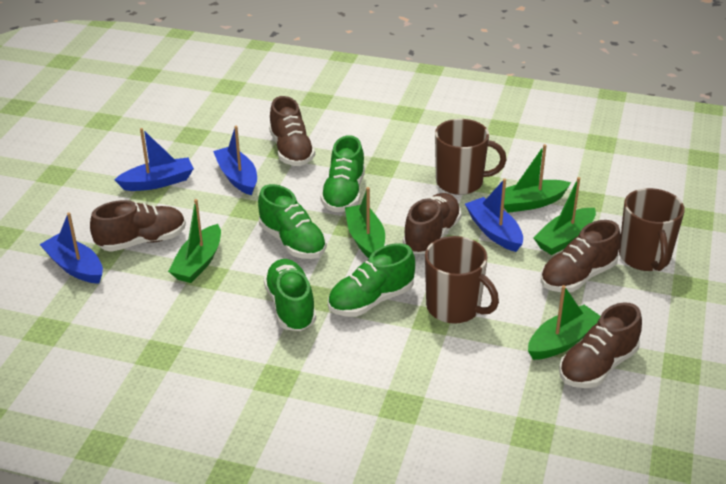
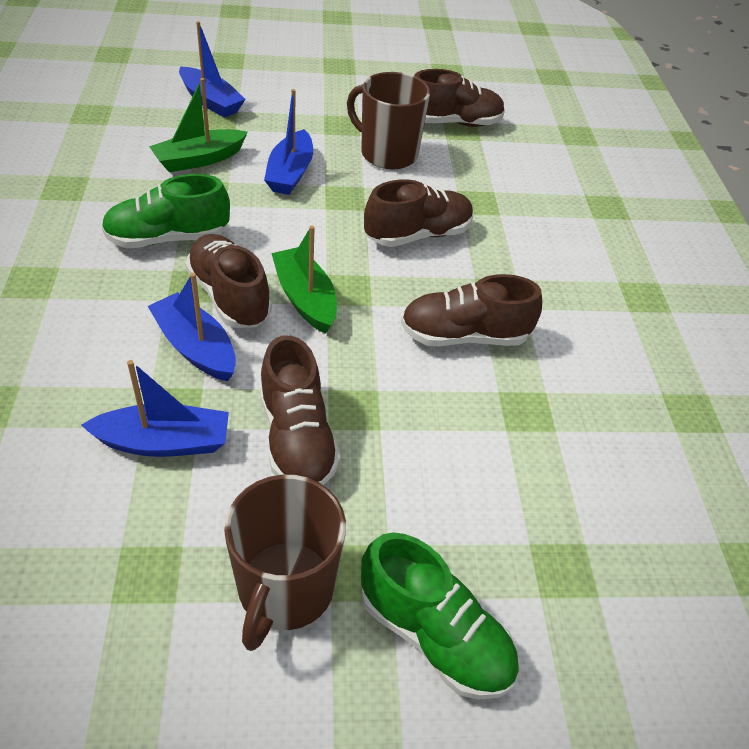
brown mug: [425,236,499,324] [435,119,506,195] [619,188,685,271] = 3 -> [224,475,346,651] [347,72,430,170] = 2
green boat: [168,199,221,283] [345,187,385,258] [504,144,571,213] [528,285,600,360] [533,177,596,255] = 5 -> [149,78,248,172] [271,226,337,334] = 2
green shoe: [258,184,327,259] [264,259,316,331] [320,135,365,212] [328,243,415,317] = 4 -> [101,174,230,248] [361,532,519,699] = 2

